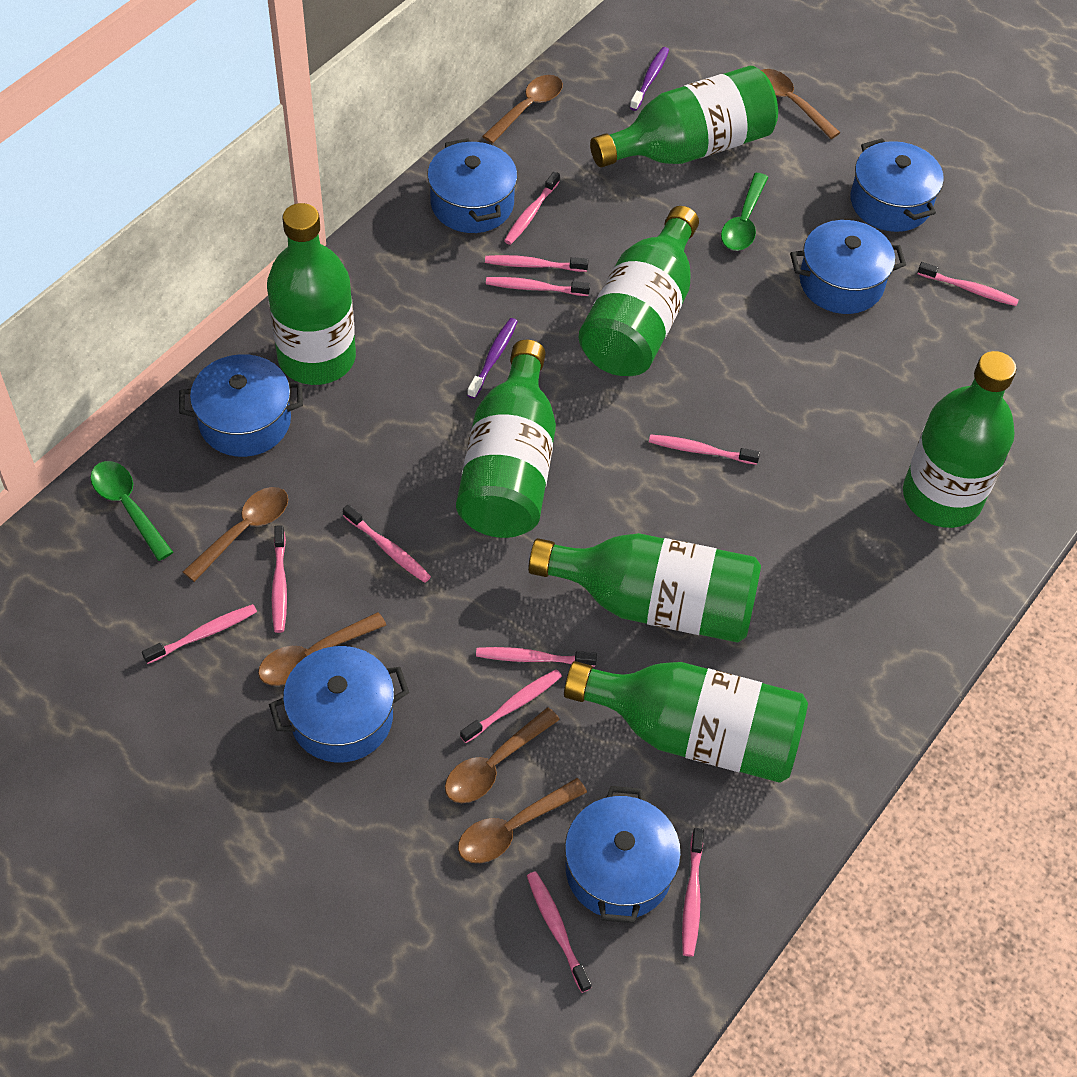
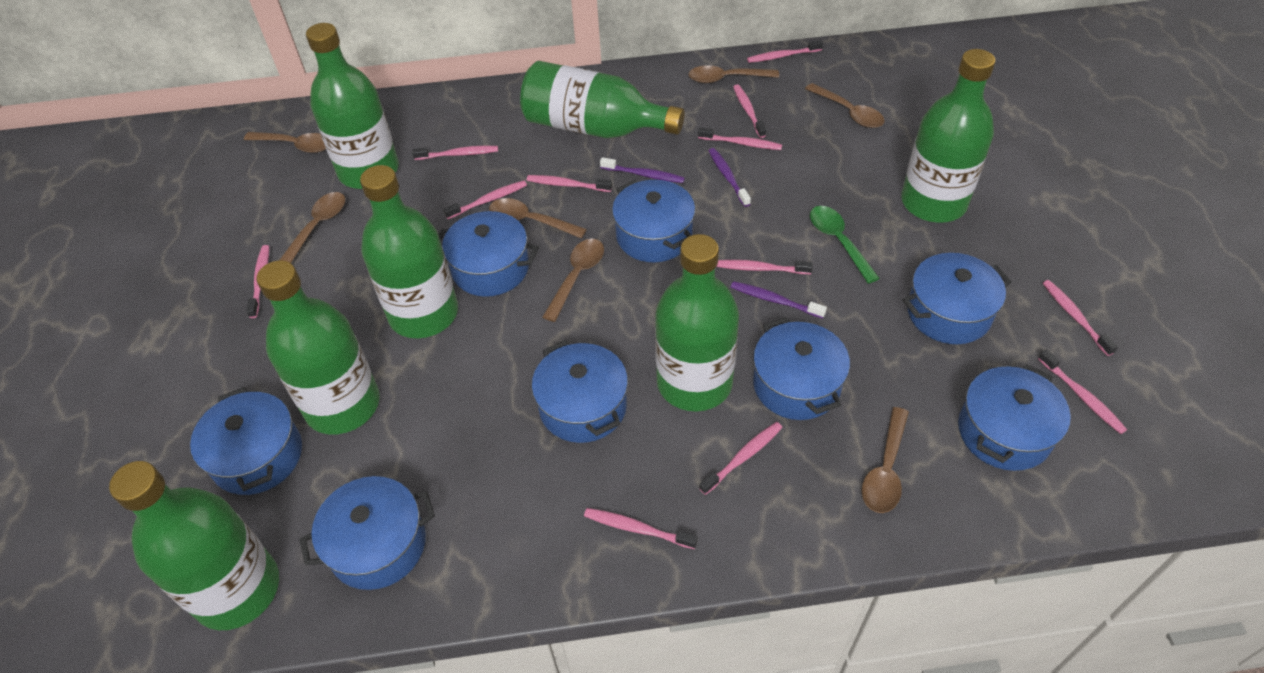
blue pot: [179,354,303,457] [269,646,409,763] [427,138,517,233] [565,786,681,923] [790,220,906,314] [850,138,944,232] = 6 -> [190,387,302,495] [299,476,435,590] [439,211,539,297] [532,340,628,443] [612,180,695,262] [753,317,850,420] [903,253,1011,344] [958,364,1071,471] = 8
brown spoon: [183,487,288,582] [258,612,386,686] [445,707,560,803] [458,778,587,863] [482,75,563,143] [761,69,840,139] = 6 -> [244,132,326,153] [280,192,345,263] [489,198,587,238] [543,239,604,322] [689,65,779,83] [805,83,885,128] [862,407,909,513] = 7
green spoon: [90,461,173,561] [721,173,768,251] = 2 -> [810,206,880,284] = 1
purple toothbrush: [467,318,518,399] [630,47,669,111] = 2 -> [600,157,685,183] [709,148,751,207] [731,281,827,318] = 3

